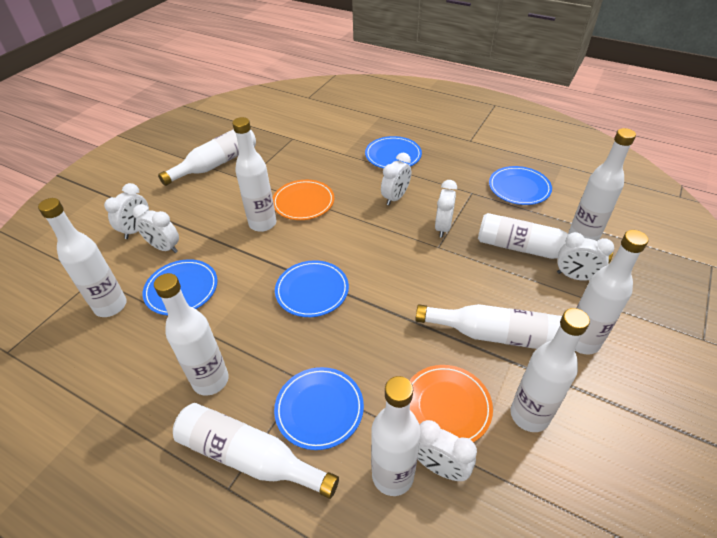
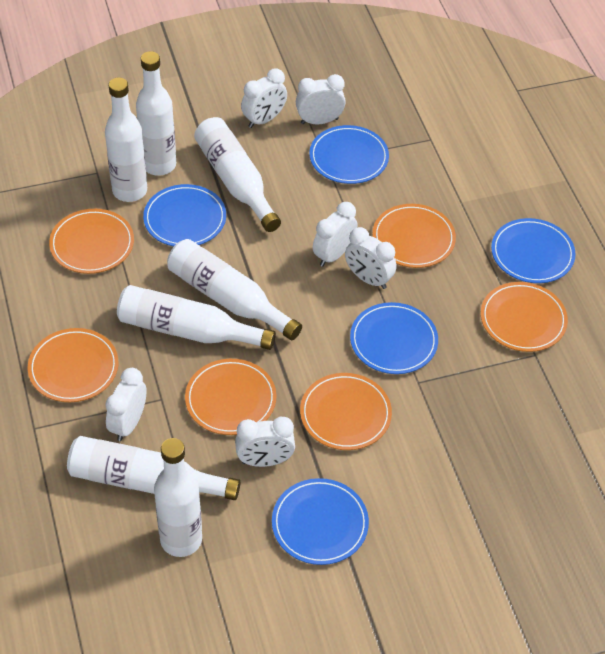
orange plate: [273,180,334,220] [409,365,493,443] = 2 -> [28,328,118,402] [49,209,134,274] [185,359,276,435] [300,373,392,450] [373,204,456,268] [481,282,568,352] = 6
white bottle: [38,198,127,317] [154,273,229,396] [158,129,256,186] [173,403,339,499] [232,117,276,232] [371,376,421,496] [415,304,562,349] [478,213,613,263] [510,308,590,432] [568,128,636,241] [575,230,648,354] = 11 -> [67,436,240,500] [105,77,147,202] [117,285,276,350] [136,51,176,176] [154,438,202,557] [167,239,302,340] [194,117,281,232] = 7

